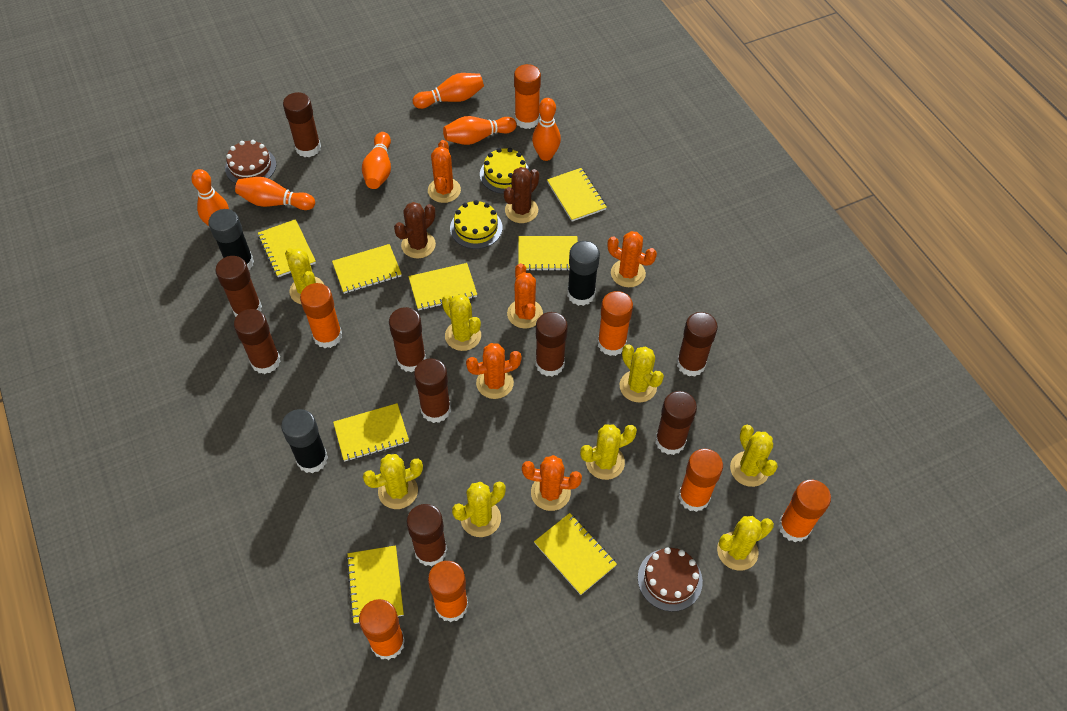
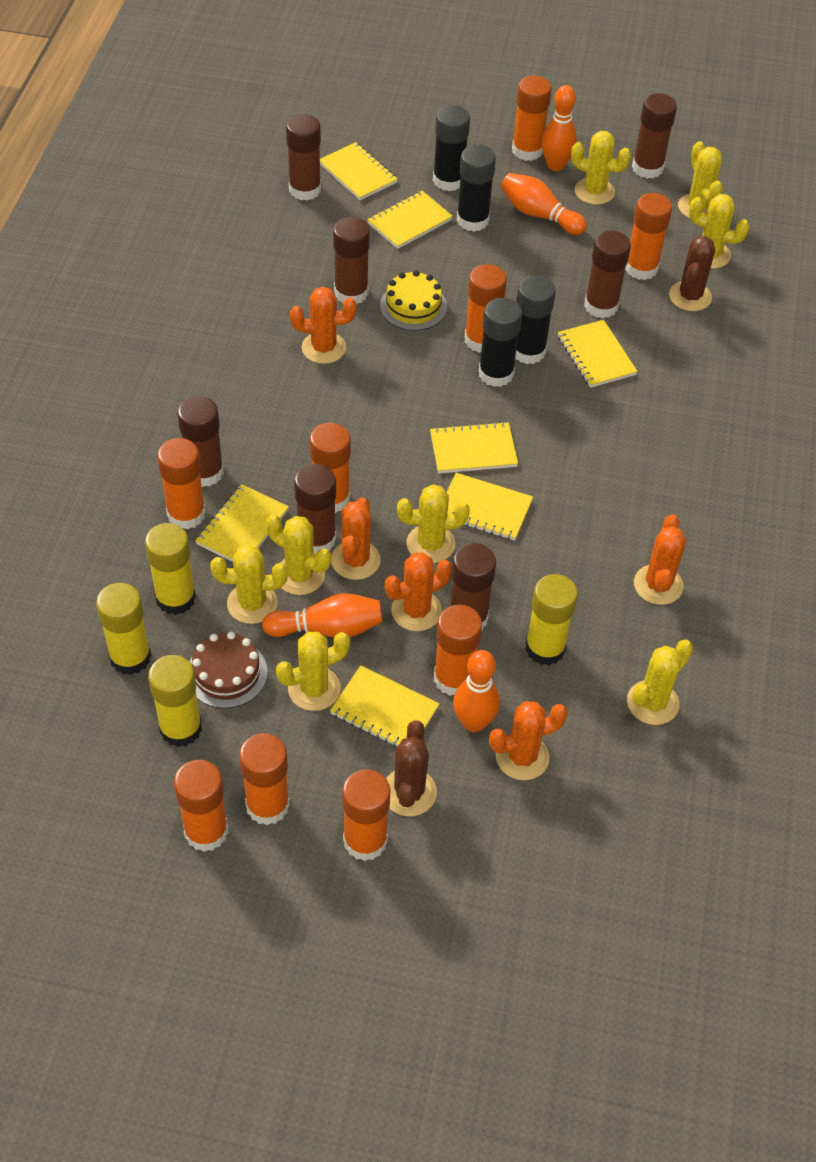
black glue stick: [208,209,254,270] [281,409,328,473] [567,241,600,306] = 3 -> [433,105,470,191] [457,145,496,232] [479,298,522,387] [515,276,556,364] = 4
brown cake: [225,140,276,184] [638,547,703,612] = 2 -> [189,632,268,708] = 1
brown glue stick: [215,256,262,317] [234,309,281,374] [283,92,321,157] [389,307,426,372] [407,504,447,567] [414,358,451,423] [535,312,568,377] [655,391,697,455] [677,312,718,377] = 9 -> [177,396,224,487] [286,114,321,201] [294,464,336,555] [333,217,370,304] [450,543,496,630] [584,230,631,318] [632,93,677,179] = 7
orange bowling pin: [191,169,229,226] [235,177,315,210] [362,132,391,189] [413,73,484,109] [443,116,517,145] [532,98,561,161] = 6 -> [262,593,383,637] [453,650,500,732] [501,173,587,235] [541,85,577,171] = 4
orange glue stick: [300,283,342,348] [359,599,405,660] [428,561,468,622] [514,64,541,129] [597,291,633,356] [678,449,723,512] [778,480,831,542] = 7 -> [157,438,206,530] [174,760,229,852] [239,733,290,825] [310,422,351,513] [342,769,390,861] [434,605,482,696] [465,264,507,353] [512,76,552,161] [625,193,672,280] = 9
yellow cake: [450,200,502,249] [480,148,530,194] = 2 -> [380,270,447,331] = 1
yellow glue stick: none = 0 -> [96,583,151,675] [145,523,196,615] [148,655,202,747] [525,574,578,665] = 4
yellow notebook: [258,219,316,277] [332,244,401,294] [333,403,409,462] [346,545,404,624] [408,263,477,310] [518,236,578,271] [534,513,617,595] [547,168,607,222] = 8 -> [195,484,289,562] [320,142,398,200] [330,665,440,747] [367,191,453,249] [430,422,518,473] [447,473,533,541] [558,320,638,388] = 7

